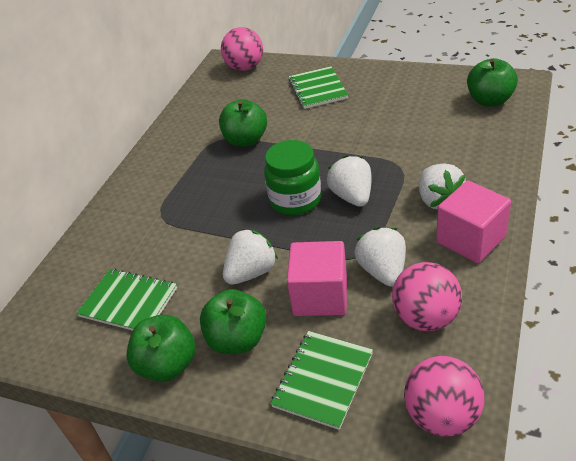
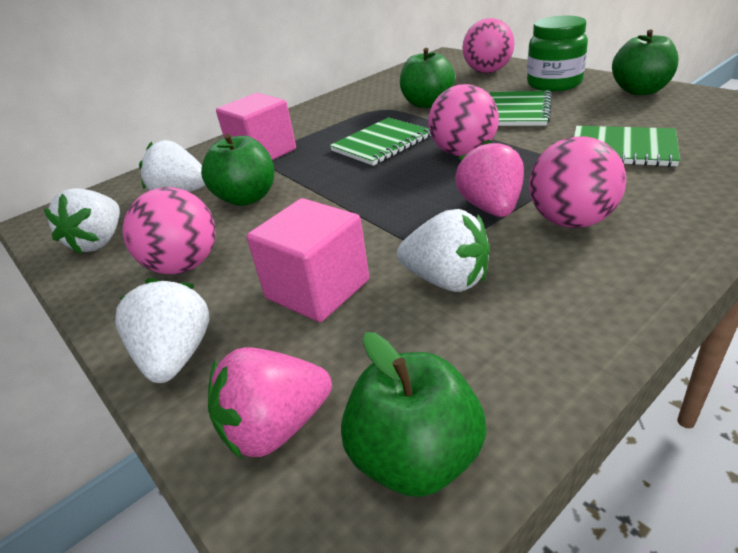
pink ball: [221,27,263,71] [392,262,462,331] [404,356,485,437] = 3 -> [123,187,216,274] [428,84,499,156] [463,18,514,73] [529,136,626,228] = 4
pink strawberry: none = 0 -> [208,347,332,459] [455,139,524,217] = 2

